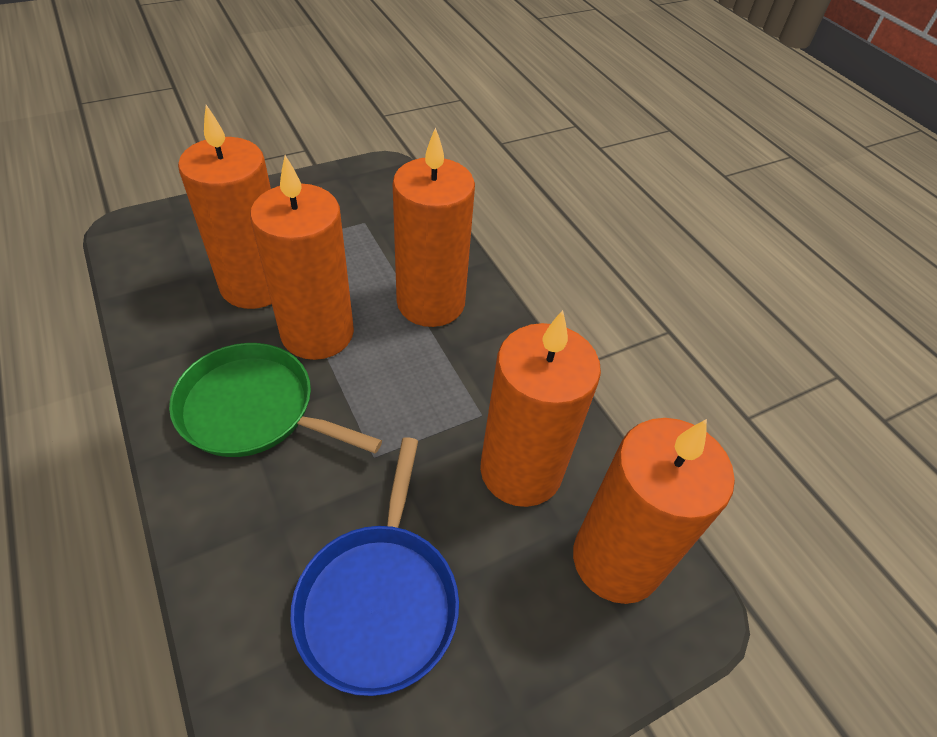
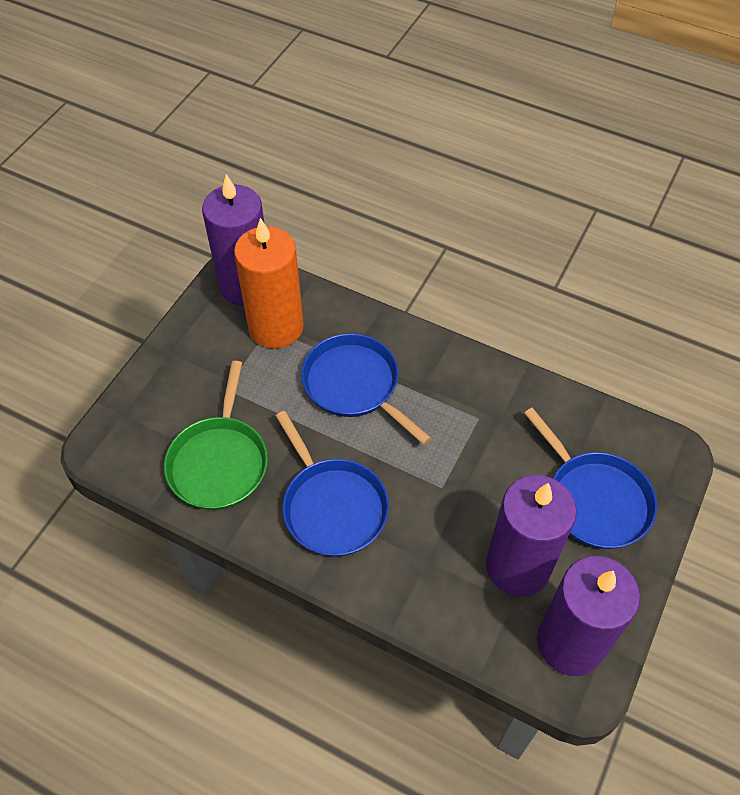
blue pan: [290,437,459,696] = 1 -> [276,411,389,557] [301,333,431,445] [524,408,657,549] = 3
orange candle: [178,105,272,309] [250,155,354,360] [393,127,475,327] [480,310,601,507] [573,418,735,604] = 5 -> [234,218,304,349] = 1
purple candle: none = 0 -> [202,174,264,306] [486,475,577,597] [537,556,640,676] = 3

